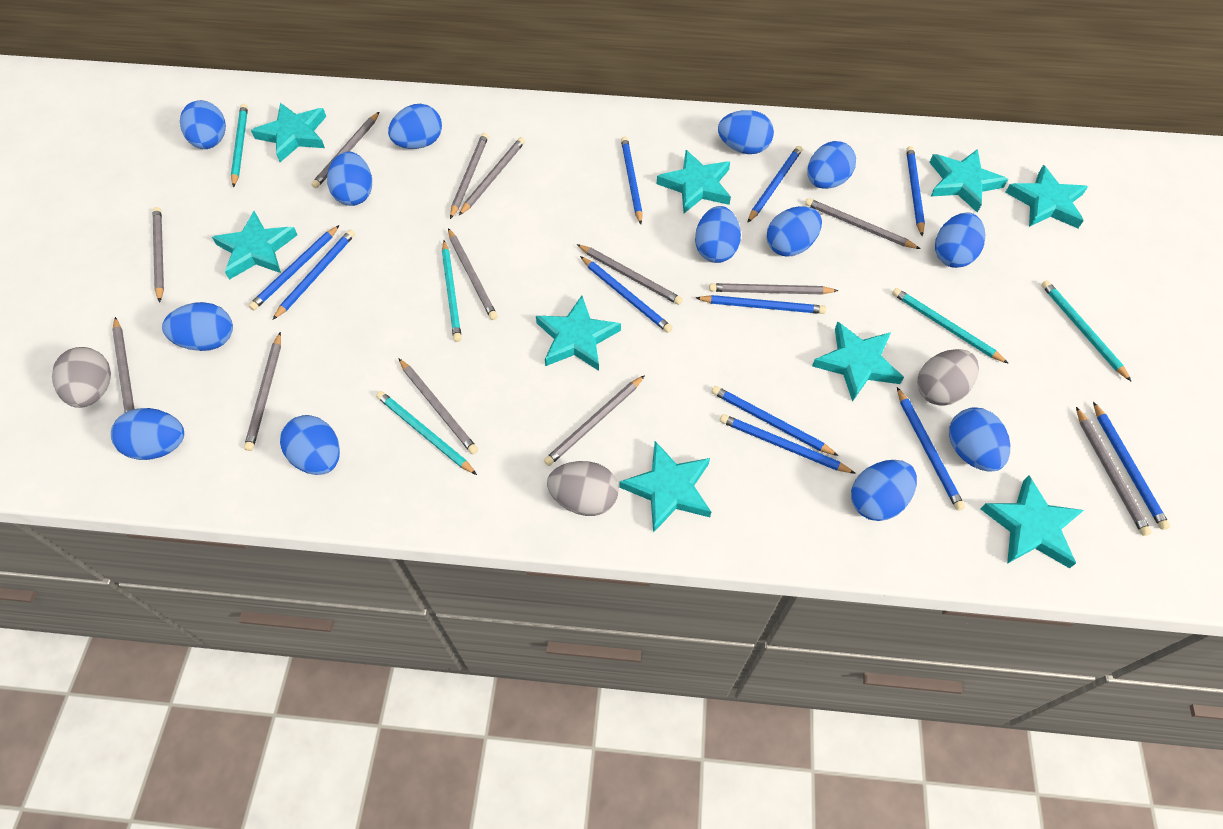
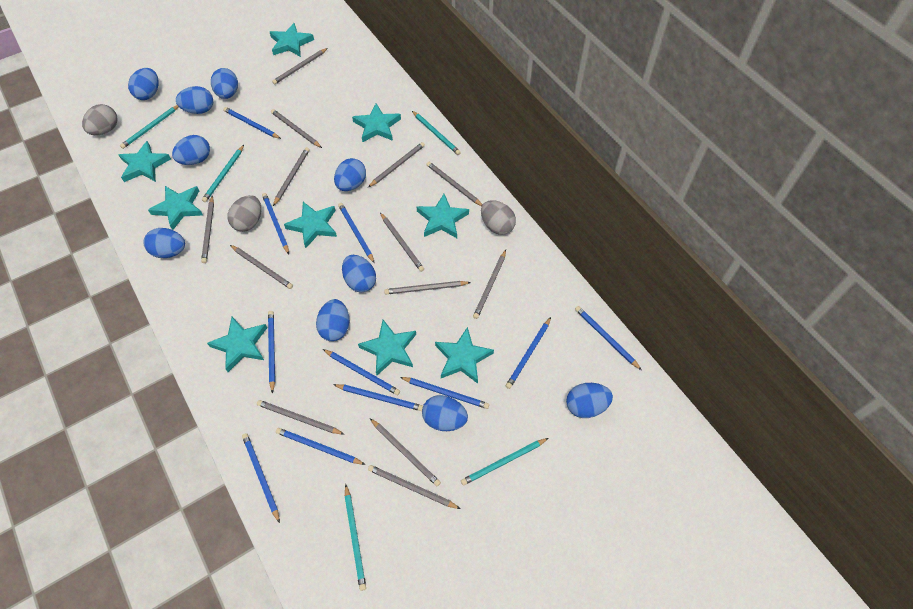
blue egg: [111,408,184,460] [162,302,233,351] [180,100,226,149] [280,415,340,475] [327,151,372,206] [388,104,442,149] [695,206,741,263] [718,110,774,154] [767,206,822,257] [807,141,856,189] [851,460,917,521] [935,212,985,268] [949,407,1010,472] = 13 -> [128,68,159,100] [144,228,185,258] [172,135,210,165] [176,86,213,114] [211,68,238,99] [316,299,349,341] [334,158,366,191] [342,255,376,292] [422,395,468,431] [566,383,613,418] = 10

